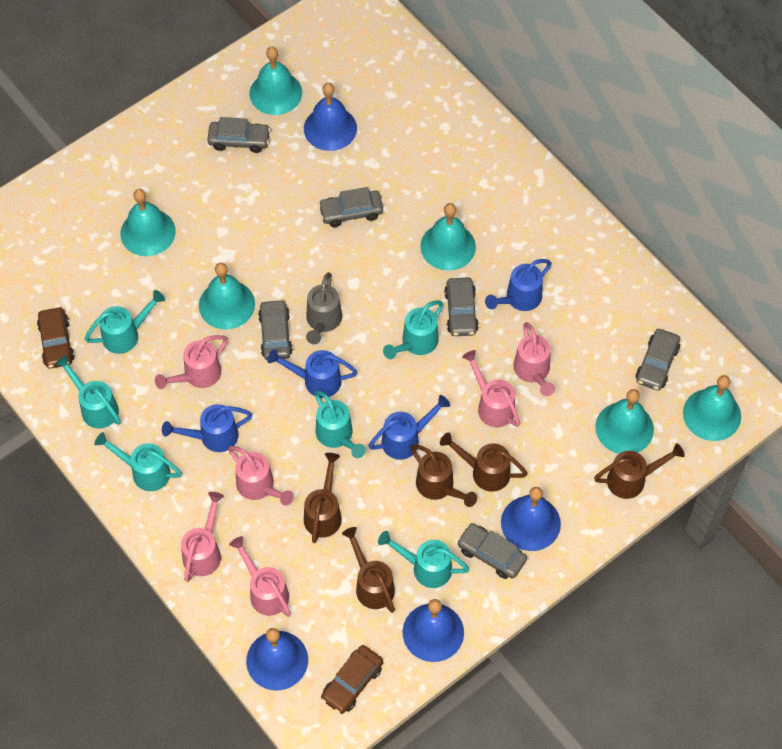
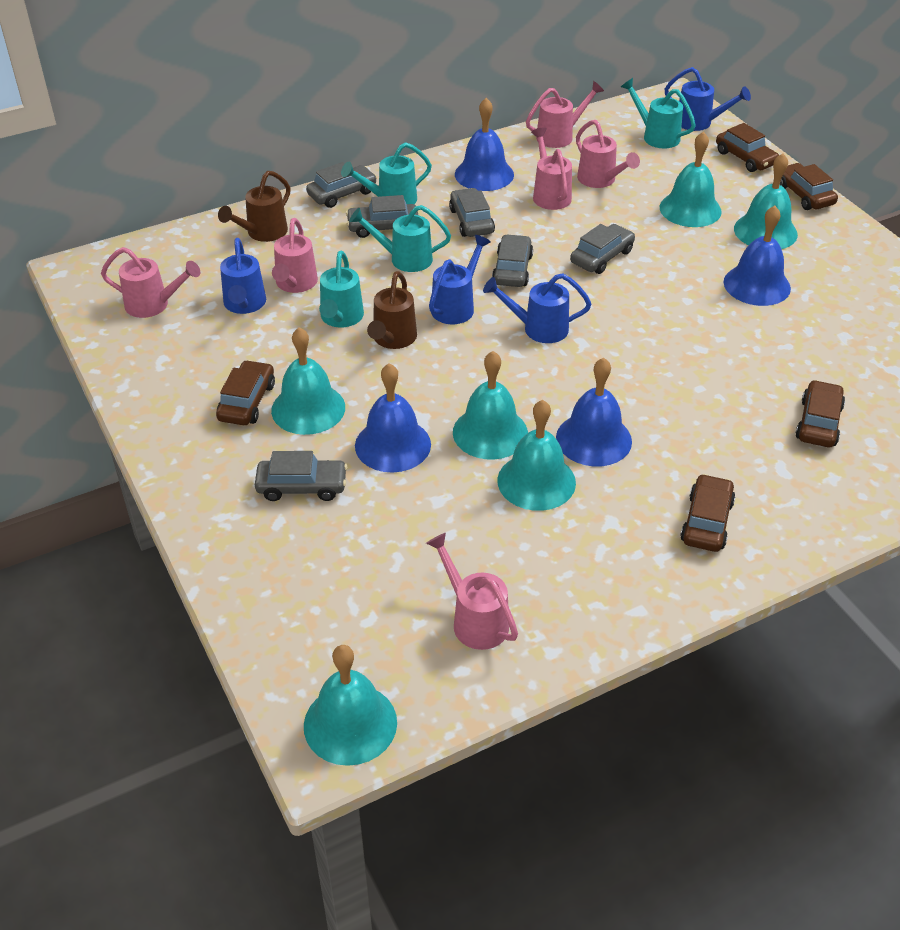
brown car: [37,307,75,368] [321,645,383,714] = 2 -> [216,360,275,425] [680,474,735,552] [716,123,779,172] [780,163,838,210] [796,380,845,447] = 5
brown watering can: [304,453,342,543] [342,527,395,613] [410,445,477,507] [440,432,528,492] [594,443,685,499] = 5 -> [218,171,291,242] [367,271,417,349] = 2
grey watering can: [306,272,342,344] = 1 -> none = 0
turquoise watering can: [55,355,120,428] [85,290,165,354] [94,432,182,491] [314,390,366,458] [378,531,469,588] [383,301,443,359] = 6 -> [319,251,364,327] [341,142,432,204] [349,205,451,272] [621,78,696,149] = 4

